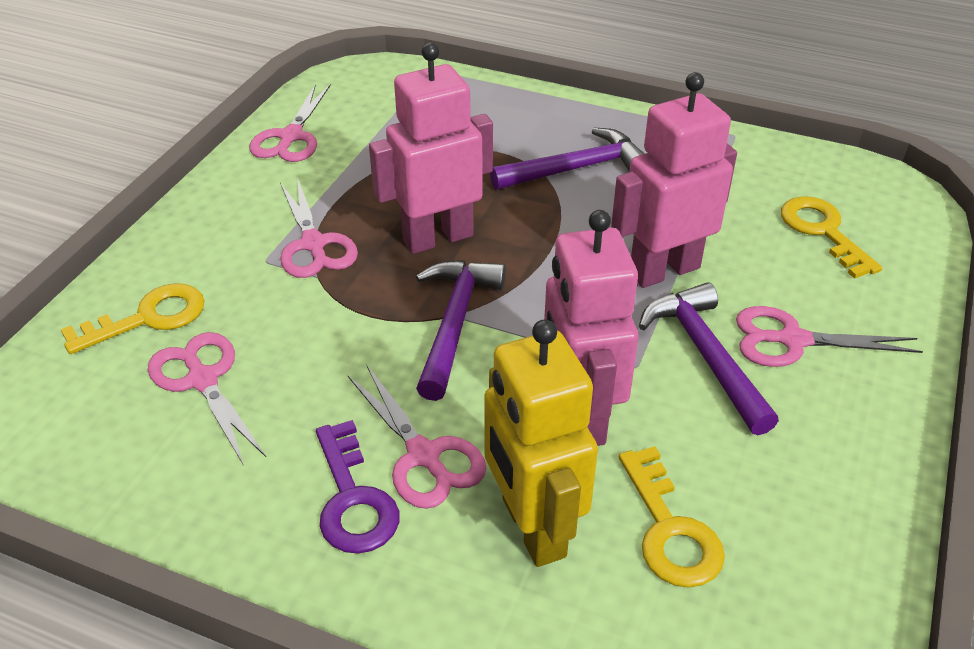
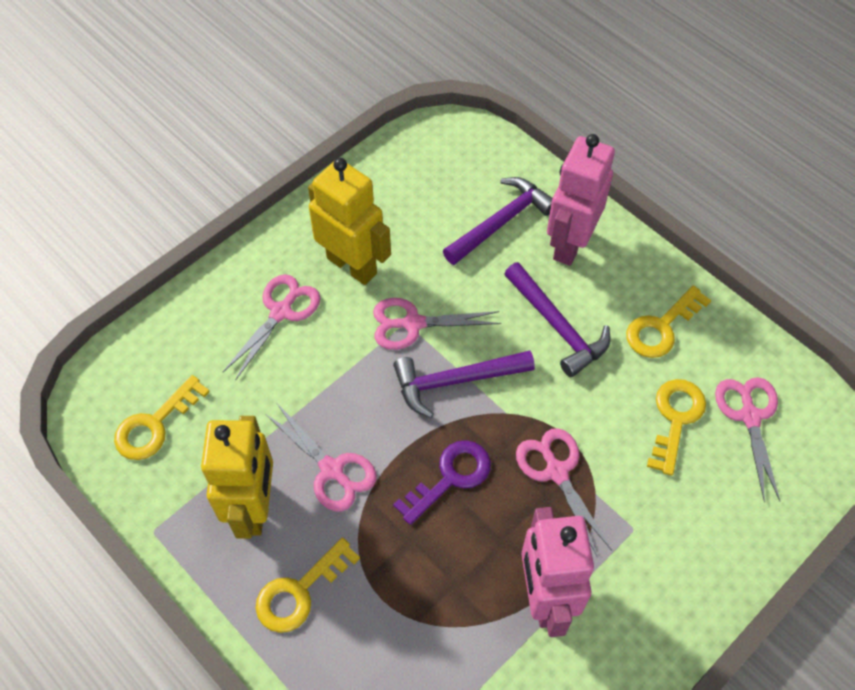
pink robot: [369,43,493,254] [544,210,639,446] [611,72,737,288] = 3 -> [521,507,594,637] [547,134,615,266] = 2
yellow key: [61,283,205,354] [619,446,725,588] [781,196,882,279] = 3 -> [114,375,210,460] [256,538,360,633] [626,285,711,358] [647,379,706,476] = 4
yellow robot: [484,319,598,567] = 1 -> [201,416,273,539] [308,158,391,285] = 2

